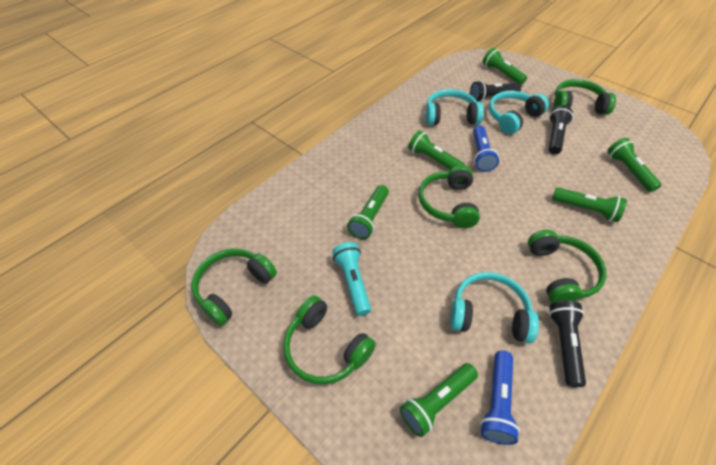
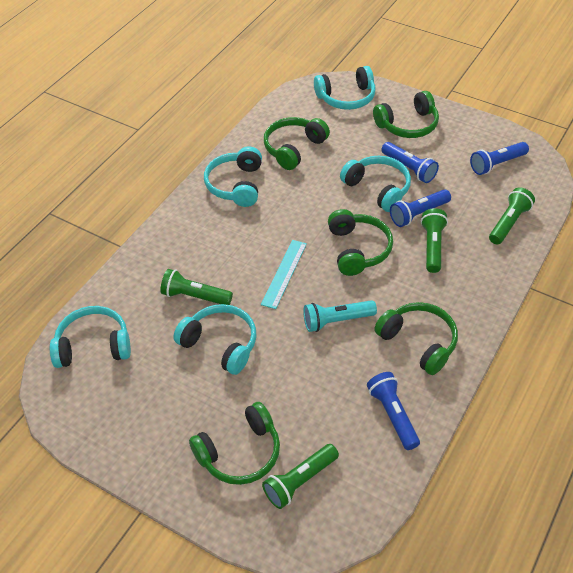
black flashlight: [470,80,521,102] [549,106,573,154] [549,301,586,387] = 3 -> none = 0
blue flashlight: [473,125,499,172] [480,351,520,445] = 2 -> [367,372,420,450] [381,142,439,183] [390,189,451,227] [470,142,529,175] = 4
green flashlight: [347,185,389,239] [400,363,478,437] [408,130,465,169] [483,48,527,85] [552,188,627,222] [607,138,662,192] = 6 -> [160,269,233,305] [262,444,339,509] [421,208,448,273] [489,187,535,245] = 4
turquoise headphones: [425,89,484,125] [450,272,539,343] [489,91,549,134] = 3 -> [50,306,131,368] [173,304,256,375] [204,146,262,207] [314,66,375,110] [340,156,411,212] = 5
turquoise ruler: none = 0 -> [261,240,307,309] = 1

